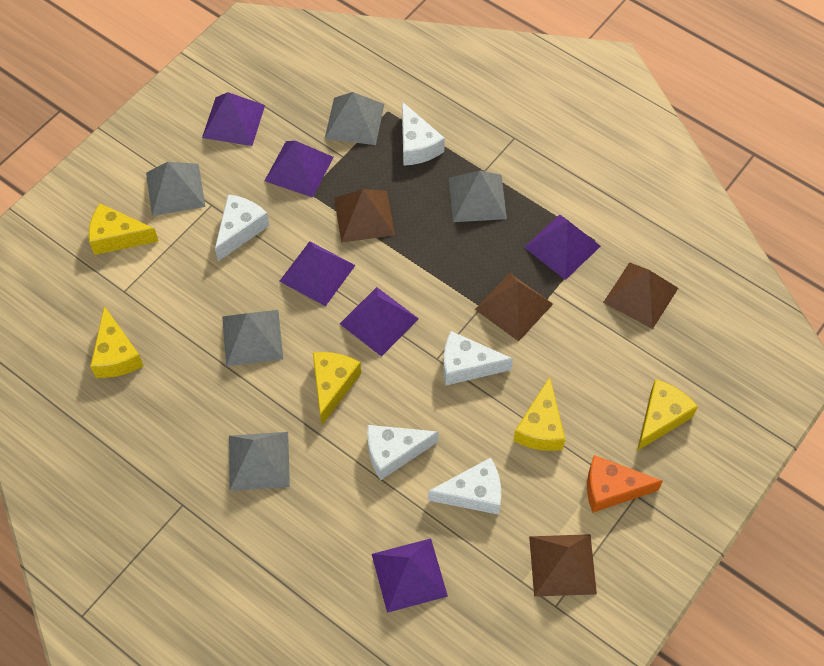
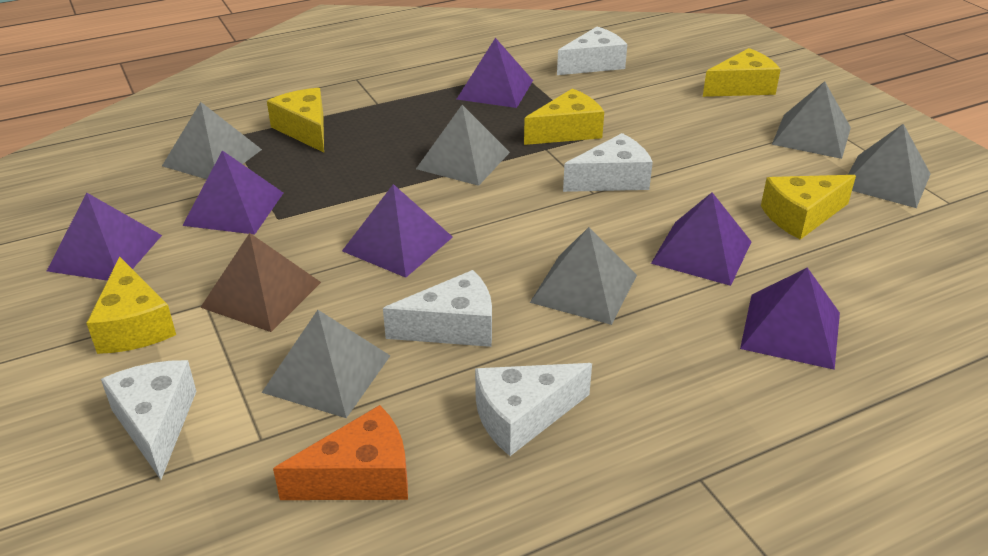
brown pyramid: [334,189,395,243] [475,273,553,342] [529,534,597,597] [603,262,678,329] = 4 -> [200,233,321,332] = 1
grey pyramid: [146,162,205,216] [222,310,283,366] [229,432,290,491] [325,92,384,145] [449,171,507,222] = 5 -> [162,102,262,179] [261,310,390,418] [416,105,510,186] [530,227,637,325] [772,81,851,159] [848,124,931,208] = 6

